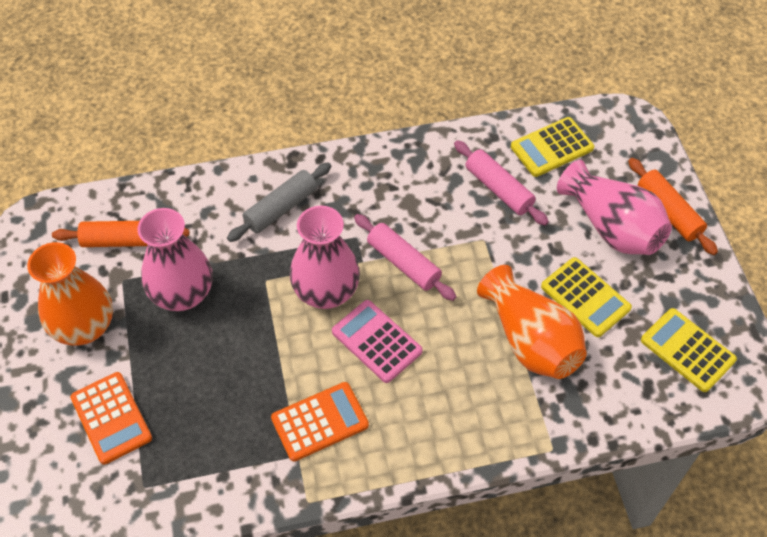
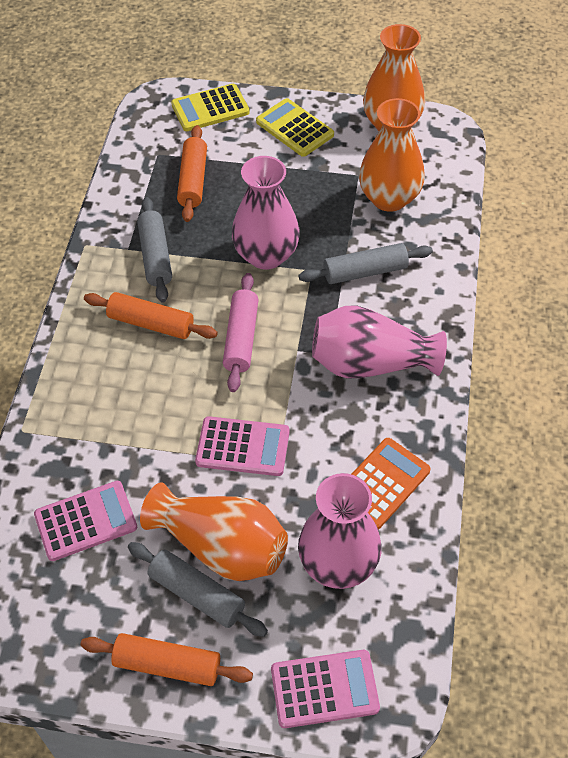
grey rolling pin: [227,162,332,242] = 1 -> [128,542,268,637] [137,197,172,303] [298,243,433,284] = 3
orange calculator: [71,372,152,465] [271,382,369,462] = 2 -> [351,438,430,530] = 1
orange rolling pin: [52,221,190,247] [628,158,718,255] = 2 -> [81,633,253,686] [84,292,218,339] [177,125,207,222] = 3
orange vase: [27,242,113,346] [477,265,587,379] = 2 -> [140,482,288,581] [359,98,425,212] [363,24,425,131] = 3
pink calculator: [332,300,423,383] = 1 -> [34,481,137,561] [195,416,289,476] [271,650,380,728] = 3
pink rolling pin: [354,214,456,301] [454,140,549,226] = 2 -> [223,273,259,392] = 1
yellow calculator: [511,117,594,177] [541,257,632,337] [641,308,737,392] = 3 -> [171,84,250,131] [256,98,334,157] = 2

